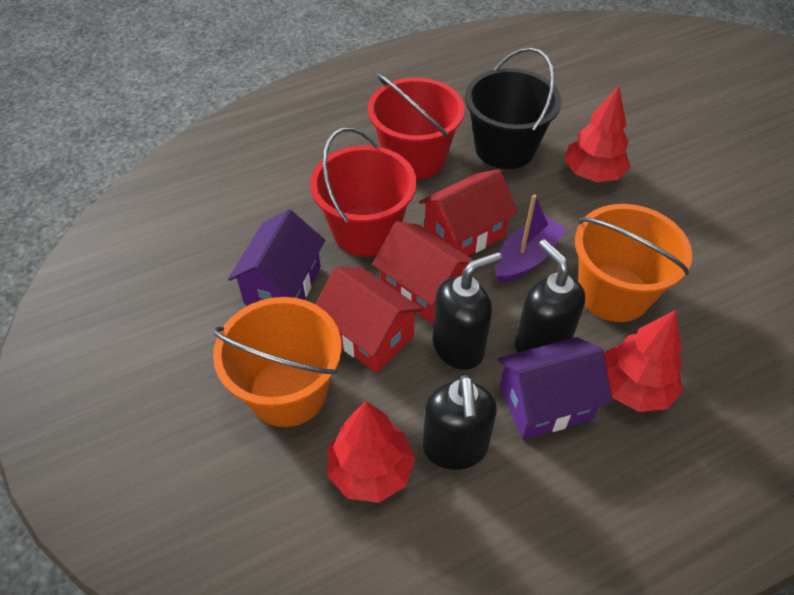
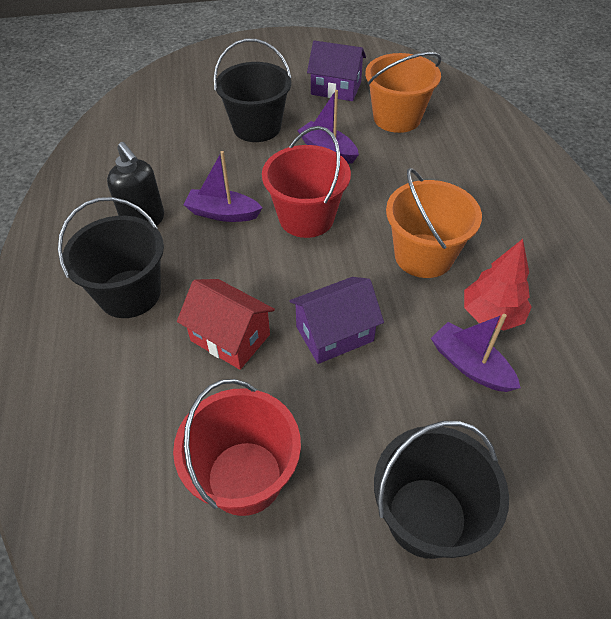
black bucket: [465,47,561,169] = 1 -> [58,197,164,318] [214,39,292,142] [374,421,509,559] = 3
black soap dispenser: [423,375,497,470] [433,252,502,370] [515,239,585,353] = 3 -> [107,142,164,226] = 1
purple boat: [495,194,567,283] = 1 -> [183,151,262,222] [297,90,359,164] [431,314,521,392] = 3
red house: [315,267,423,373] [372,221,474,324] [419,169,518,256] = 3 -> [177,279,275,370] = 1
red tree: [327,401,415,503] [564,86,630,182] [604,310,683,412] = 3 -> [464,239,532,330] = 1

